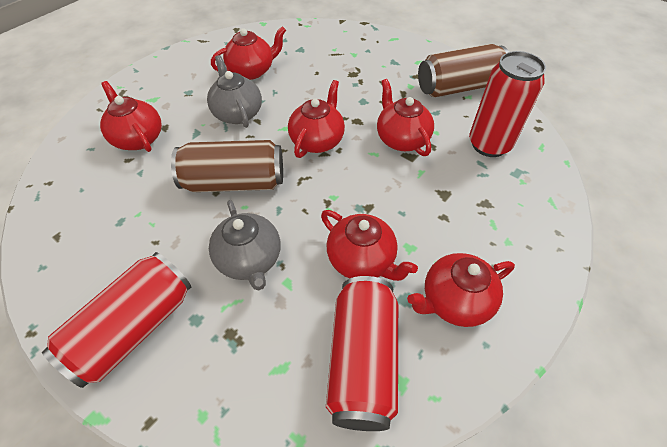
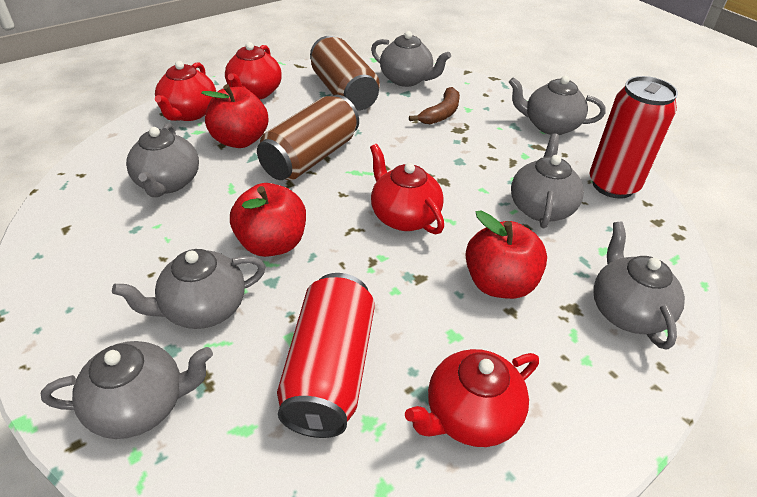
brown banana: none = 0 -> [409,87,460,124] = 1
grey teapot: [207,55,262,128] [209,200,280,291] = 2 -> [41,341,213,439] [112,249,265,329] [126,123,199,197] [371,31,451,87] [509,76,606,135] [511,133,584,228] [593,222,685,349] = 7
red apple: none = 0 -> [202,84,269,148] [230,183,306,257] [465,210,547,299] = 3
red can: [42,252,191,388] [326,276,398,431] [469,51,546,157] = 3 -> [277,273,375,438] [590,76,678,199] = 2
red teapot: [100,81,162,152] [211,26,286,80] [288,80,345,158] [321,210,418,281] [377,79,434,156] [407,253,515,327] = 6 -> [155,61,216,121] [225,42,282,99] [370,144,444,235] [405,349,539,447] = 4

